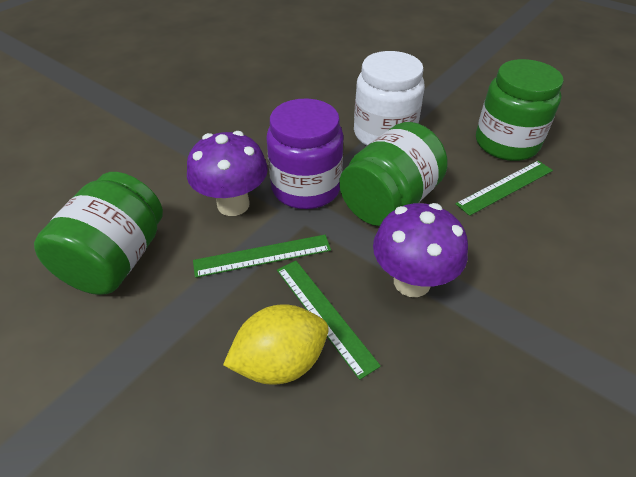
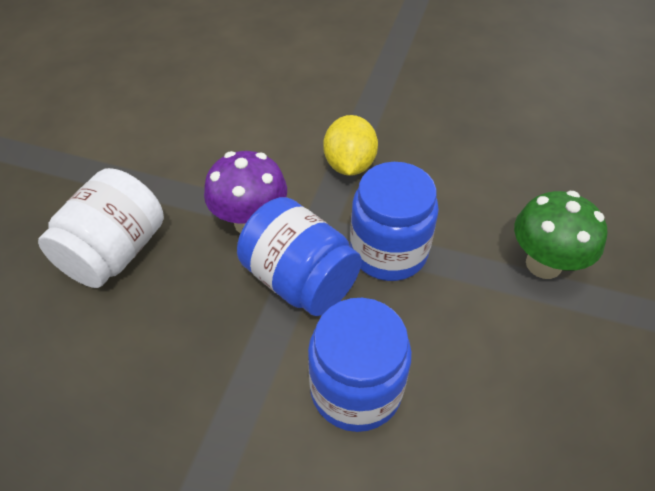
blue jar: none = 0 -> [237,197,362,316] [308,298,412,432] [350,162,439,281] = 3
green jar: [34,172,163,295] [339,122,448,226] [476,59,564,161] = 3 -> none = 0
green mushroom: none = 0 -> [514,191,607,279] = 1
green ruler: [193,235,331,278] [277,261,381,380] [455,161,553,216] = 3 -> none = 0
purple jar: [266,98,343,209] = 1 -> none = 0
purple mushroom: [187,131,268,216] [373,203,468,297] = 2 -> [204,151,287,233] = 1

